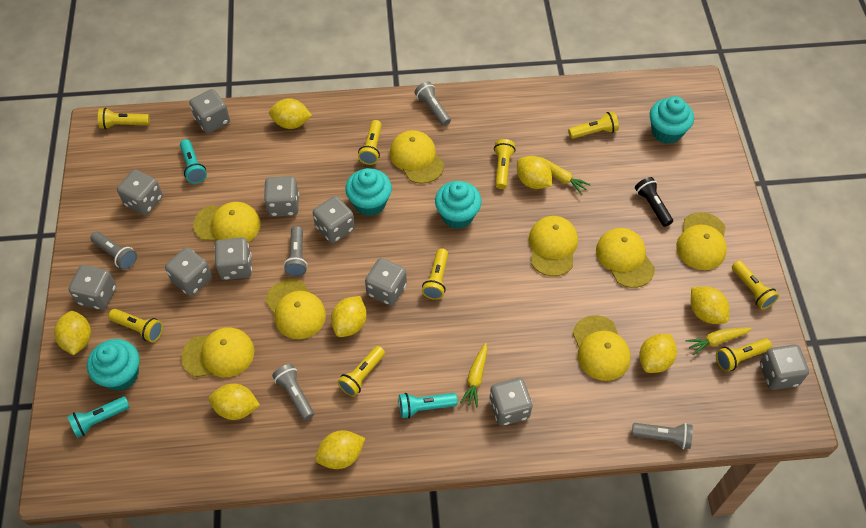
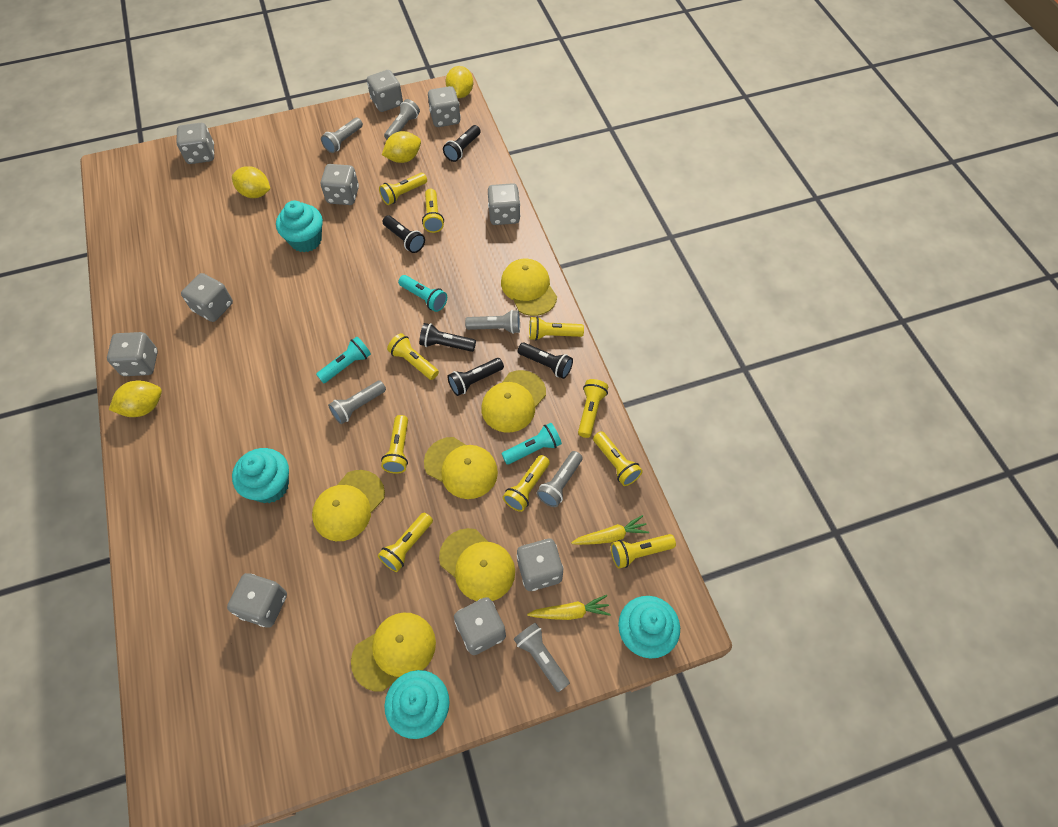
black flashlight: [635,177,673,227] = 1 -> [382,215,425,253] [419,323,476,352] [443,125,481,162] [448,358,504,396] [518,342,573,379] = 5
grey flashlight: [90,232,137,270] [272,364,314,421] [284,226,307,276] [415,82,451,126] [632,423,693,449] = 5 -> [321,118,363,153] [328,380,386,424] [384,99,420,140] [465,310,520,334] [514,623,570,692] [537,451,583,507] = 6
yellow cap: [181,327,254,377] [193,202,261,242] [265,279,326,339] [390,130,444,184] [529,216,578,276] [572,315,631,381] [596,228,655,288] [676,212,727,270] = 8 -> [312,470,385,541] [351,613,436,692] [424,437,498,499] [439,528,515,601] [481,370,546,433] [501,258,557,316] = 6
yellow carrot: [460,343,487,408] [540,157,591,195] [685,328,752,355] = 3 -> [527,595,611,620] [571,515,649,545] = 2
yellow flashlight: [98,108,150,129] [108,309,163,342] [337,346,385,397] [358,120,382,165] [422,248,448,300] [494,139,516,189] [568,111,619,139] [716,338,772,372] [732,260,779,309] = 9 -> [378,513,433,572] [379,173,427,205] [381,415,408,474] [387,333,439,380] [422,189,444,233] [503,455,550,512] [529,316,584,341] [578,379,608,438] [593,431,643,486] [611,534,676,569] = 10
yellow lemon: [54,311,91,355] [209,383,260,420] [269,98,312,129] [315,430,365,469] [331,296,367,337] [517,156,552,189] [639,334,677,373] [691,287,729,324] = 8 -> [109,380,162,417] [232,166,270,198] [382,131,421,163] [446,66,473,98] = 4

